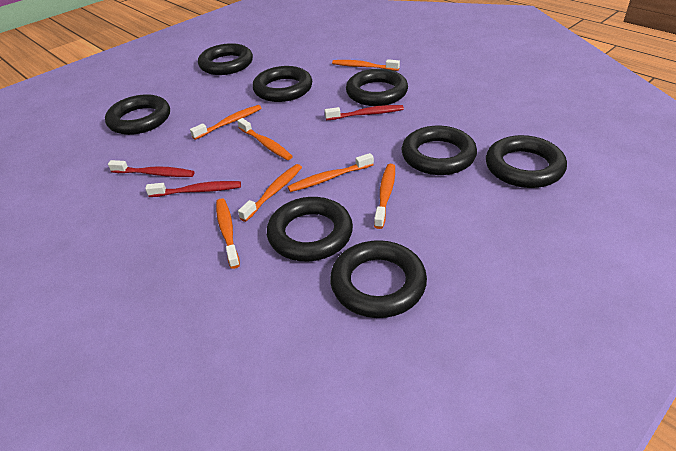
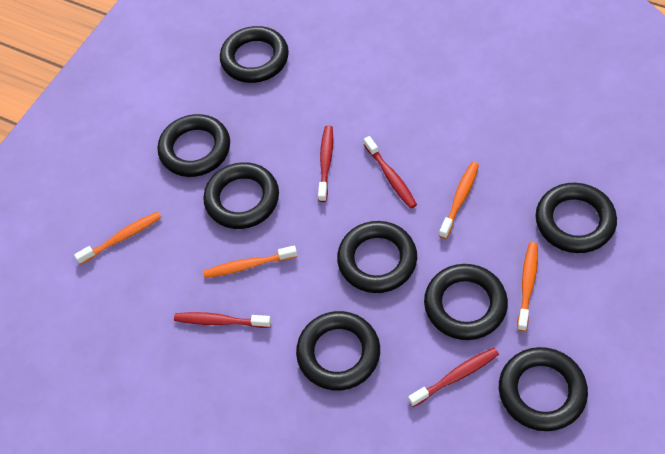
orange toothbrush: [190,105,262,140] [216,198,240,269] [237,118,293,160] [238,164,302,222] [288,153,374,192] [332,59,400,71] [374,164,395,229] = 7 -> [74,212,161,265] [203,245,297,278] [439,162,479,239] [517,242,538,331] = 4
red toothbrush: [108,160,195,177] [145,181,241,197] [325,105,404,120] = 3 -> [174,312,271,328] [318,125,333,202] [364,136,417,209] [408,348,499,407] = 4

